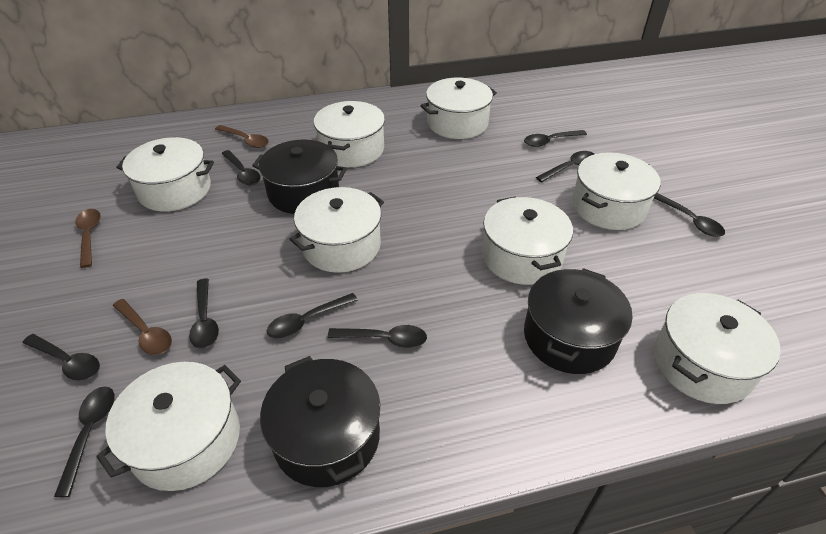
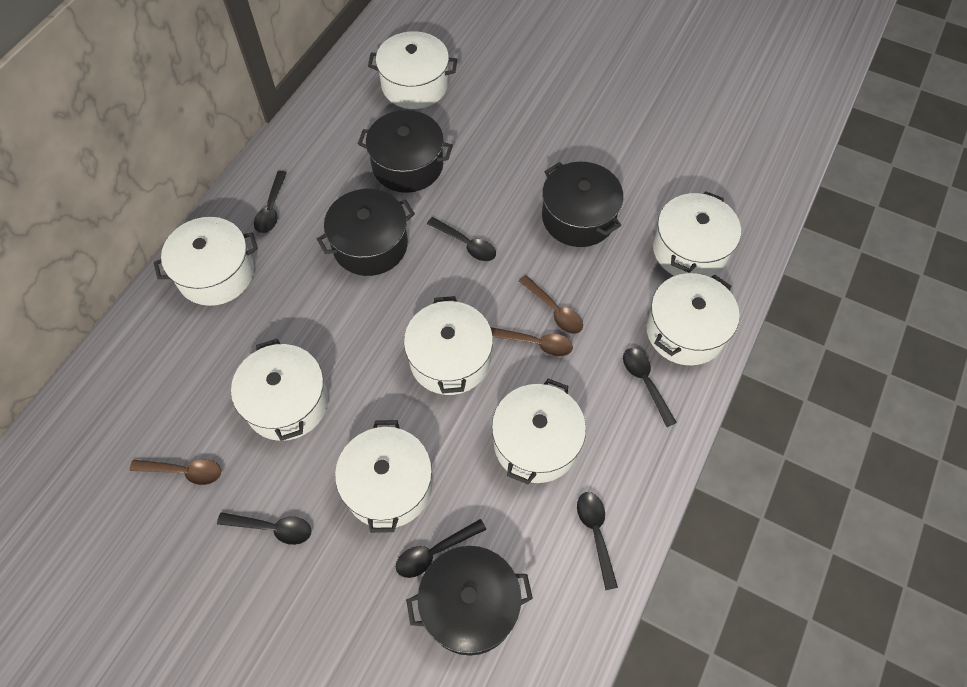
black pot: [252,140,347,214] [260,356,380,487] [524,268,633,374] = 3 -> [317,189,415,276] [358,110,453,193] [406,546,533,656] [542,162,623,247] = 4
black spoon: [23,334,100,381] [54,386,115,497] [189,279,219,349] [221,150,261,185] [267,293,358,339] [328,325,427,348] [524,130,587,147] [536,151,594,182] [654,193,725,237] = 9 -> [217,512,311,545] [254,171,287,233] [396,519,486,578] [427,217,496,261] [577,492,618,590] [623,348,677,427] = 6

